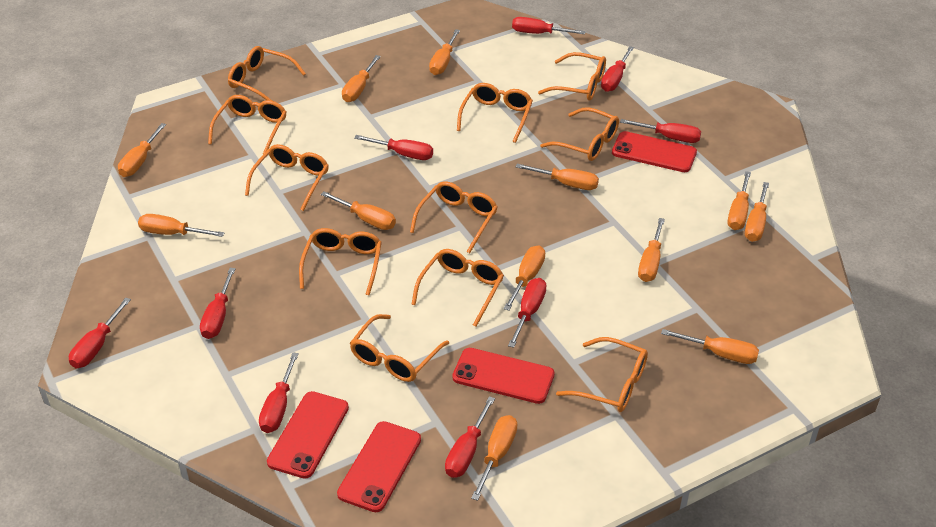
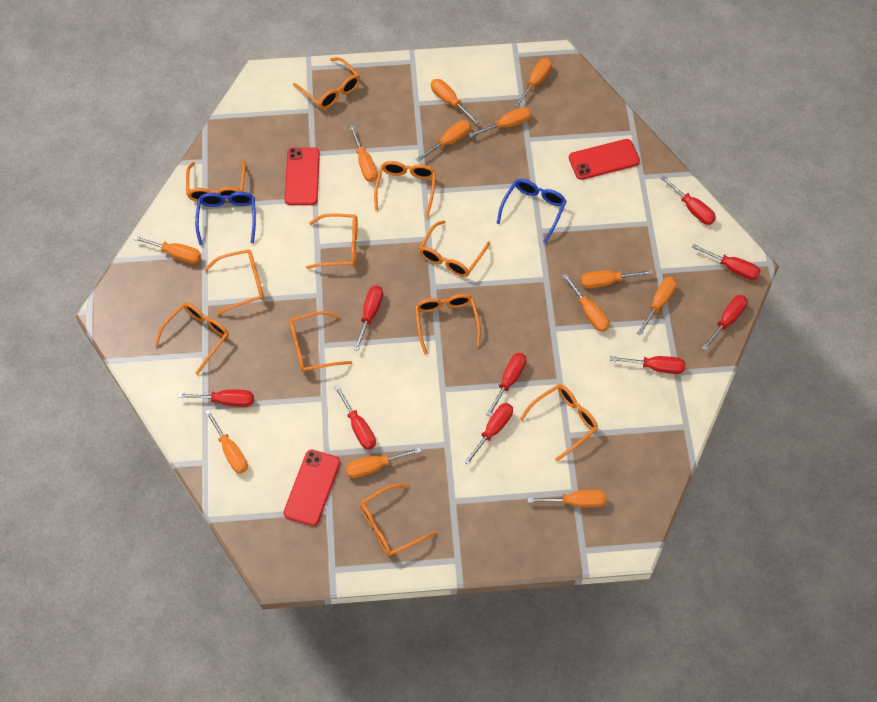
blue glasses: none = 0 -> [195,192,256,245] [497,179,567,243] = 2
red phone: [267,391,349,479] [337,421,421,512] [452,348,555,404] [612,131,697,172] = 4 -> [284,450,340,526] [285,147,320,205] [569,139,640,180] = 3

